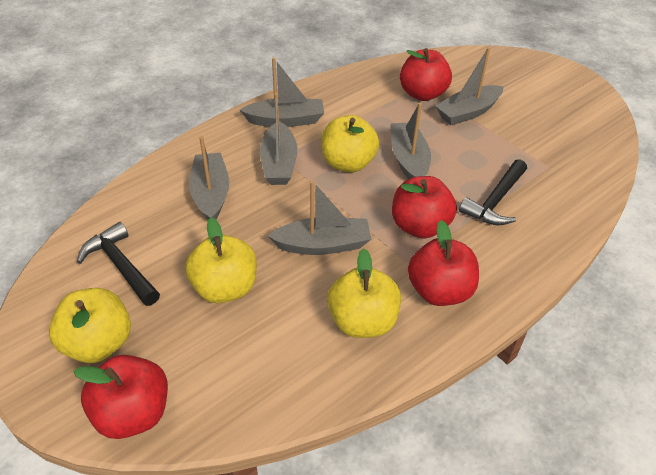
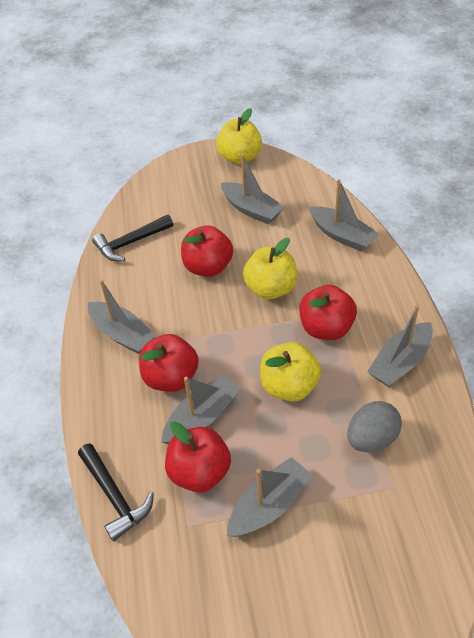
grey egg: none = 0 -> [347,401,402,452] = 1
yellow apple: [49,288,131,363] [185,217,257,303] [321,115,379,172] [327,248,401,338] = 4 -> [216,108,262,165] [243,238,297,299] [260,342,321,402] = 3

